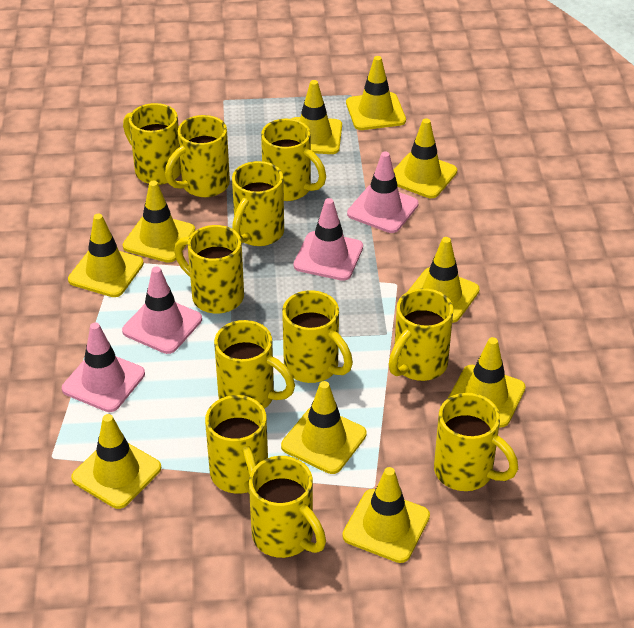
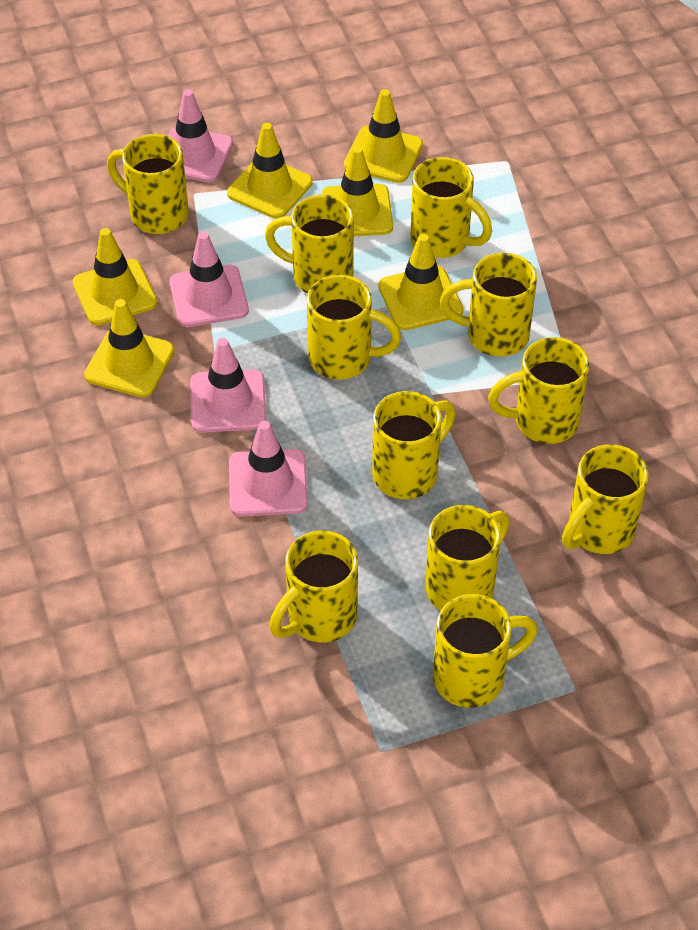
yellow traffic cone: [68,214,144,297] [71,414,161,509] [123,181,195,263] [281,381,367,474] [292,80,342,154] [342,467,430,563] [346,56,406,130] [394,118,457,198] [407,237,480,323] [448,337,526,428] = 10 -> [73,228,157,326] [84,299,175,397] [227,123,313,219] [321,146,393,236] [344,89,423,183] [378,234,463,330] = 6

